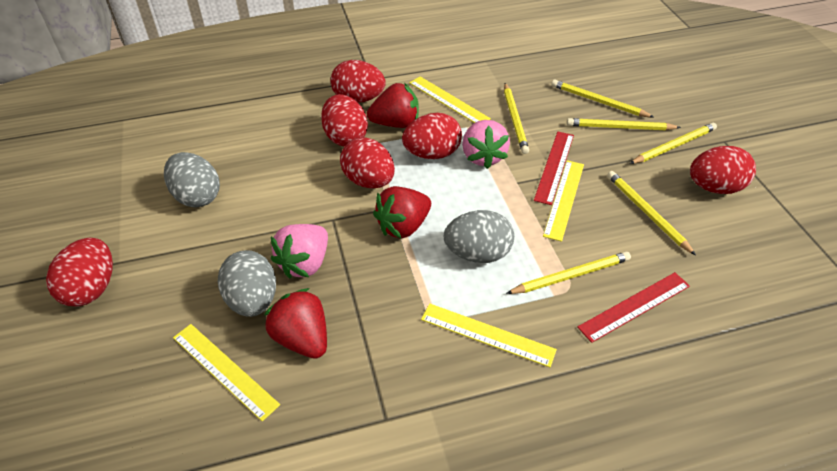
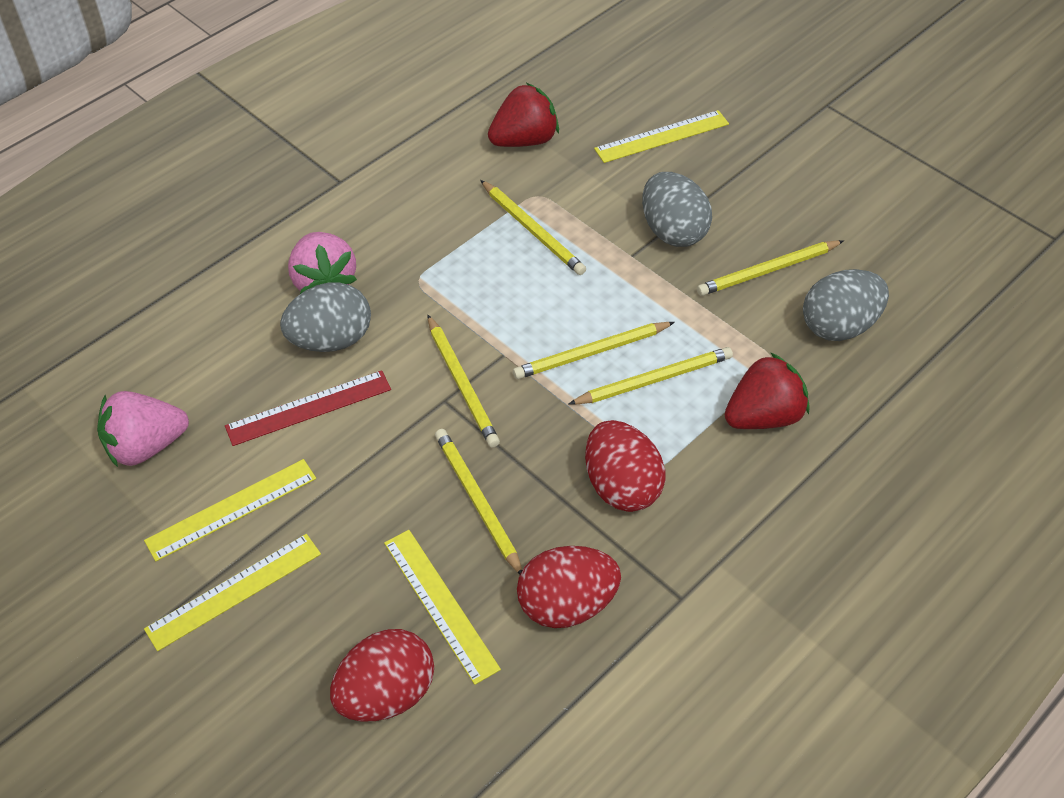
red egg: [46,238,113,307] [321,94,368,146] [330,60,386,103] [340,137,395,189] [402,113,462,159] [690,146,756,194] = 6 -> [330,629,434,721] [517,546,621,628] [585,420,665,512] = 3
red ruler: [534,132,574,205] [577,272,690,343] = 2 -> [225,370,391,446] = 1
red strawberry: [264,288,327,359] [367,83,419,128] [373,186,431,238] = 3 -> [488,83,559,147] [725,352,809,429] = 2

